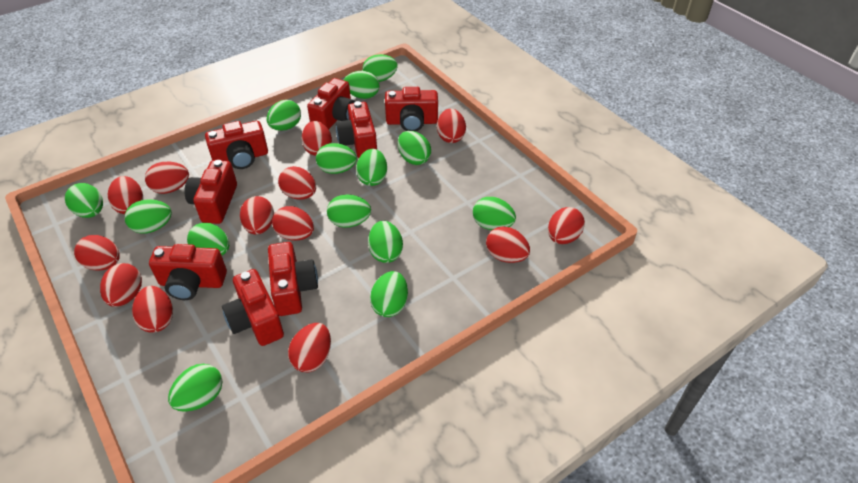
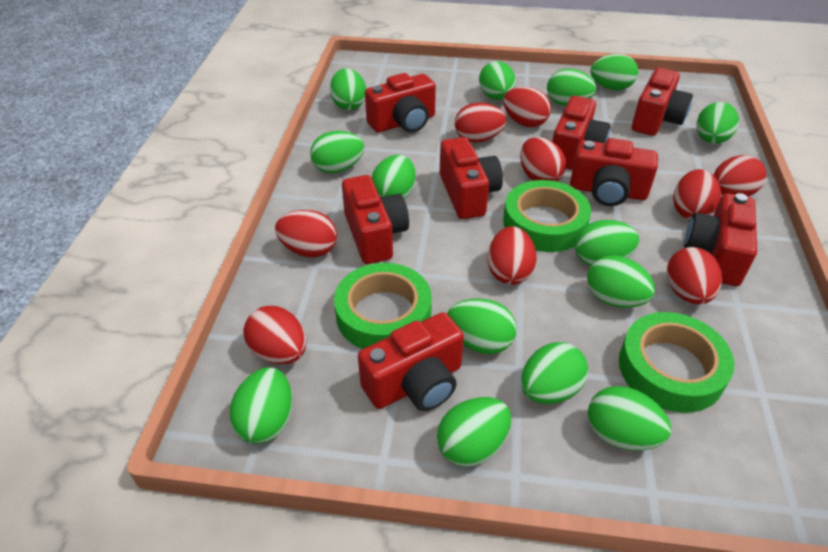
green tape: none = 0 -> [334,263,432,349] [503,180,591,252] [619,312,734,413] = 3
red egg: [74,235,120,271] [100,263,142,307] [108,176,143,214] [132,286,173,333] [145,162,189,194] [240,196,274,235] [272,206,314,241] [278,166,316,200] [288,323,331,372] [302,121,332,156] [437,109,466,143] [486,227,530,263] [548,207,585,244] = 13 -> [244,306,306,364] [275,210,337,257] [455,103,506,143] [488,226,536,285] [503,87,551,127] [520,137,566,181] [667,247,722,304] [673,169,721,220] [714,155,766,197] = 9

